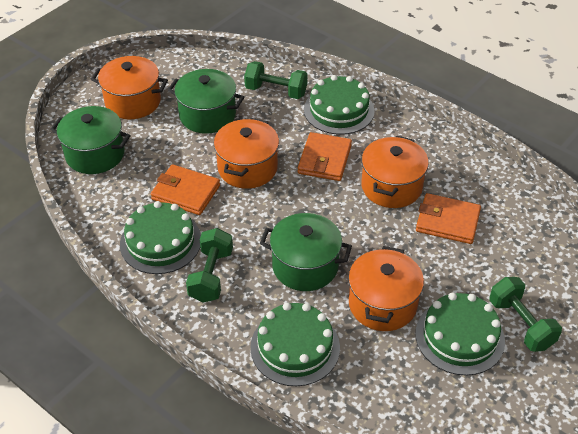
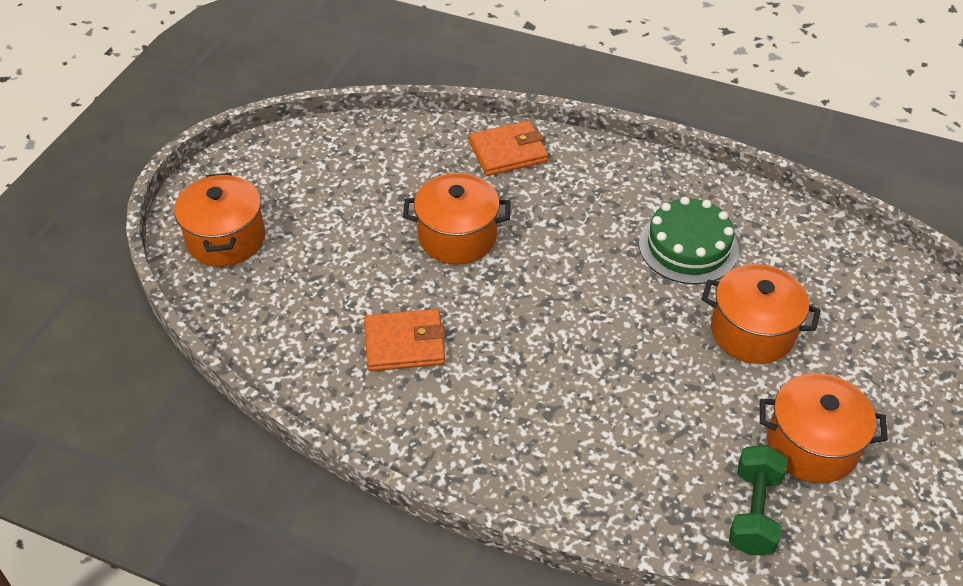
green cake: [120,201,201,274] [250,303,340,386] [304,75,375,135] [416,292,505,376] = 4 -> [639,197,739,284] = 1
green dumbbell: [186,228,233,302] [244,61,308,99] [489,277,562,352] = 3 -> [729,445,788,555] = 1
green pot: [50,106,131,174] [167,69,244,134] [260,213,352,291] = 3 -> none = 0
orange wallet: [151,164,220,215] [298,132,352,181] [416,193,481,244] = 3 -> [364,309,445,371] [469,121,548,176] = 2

